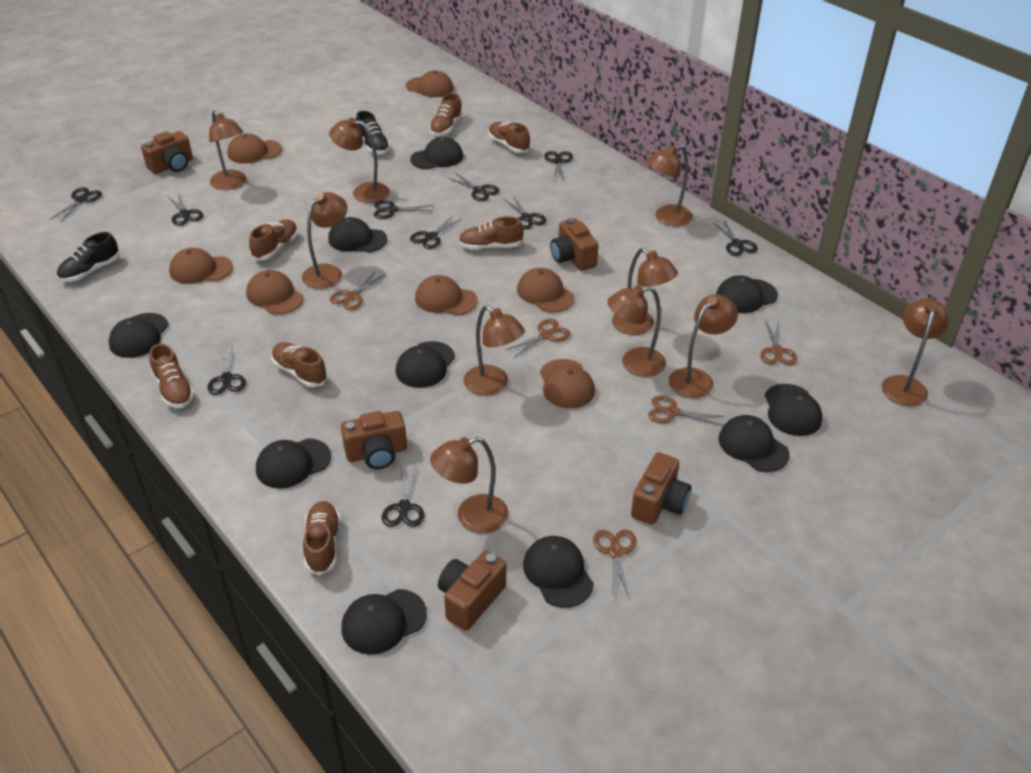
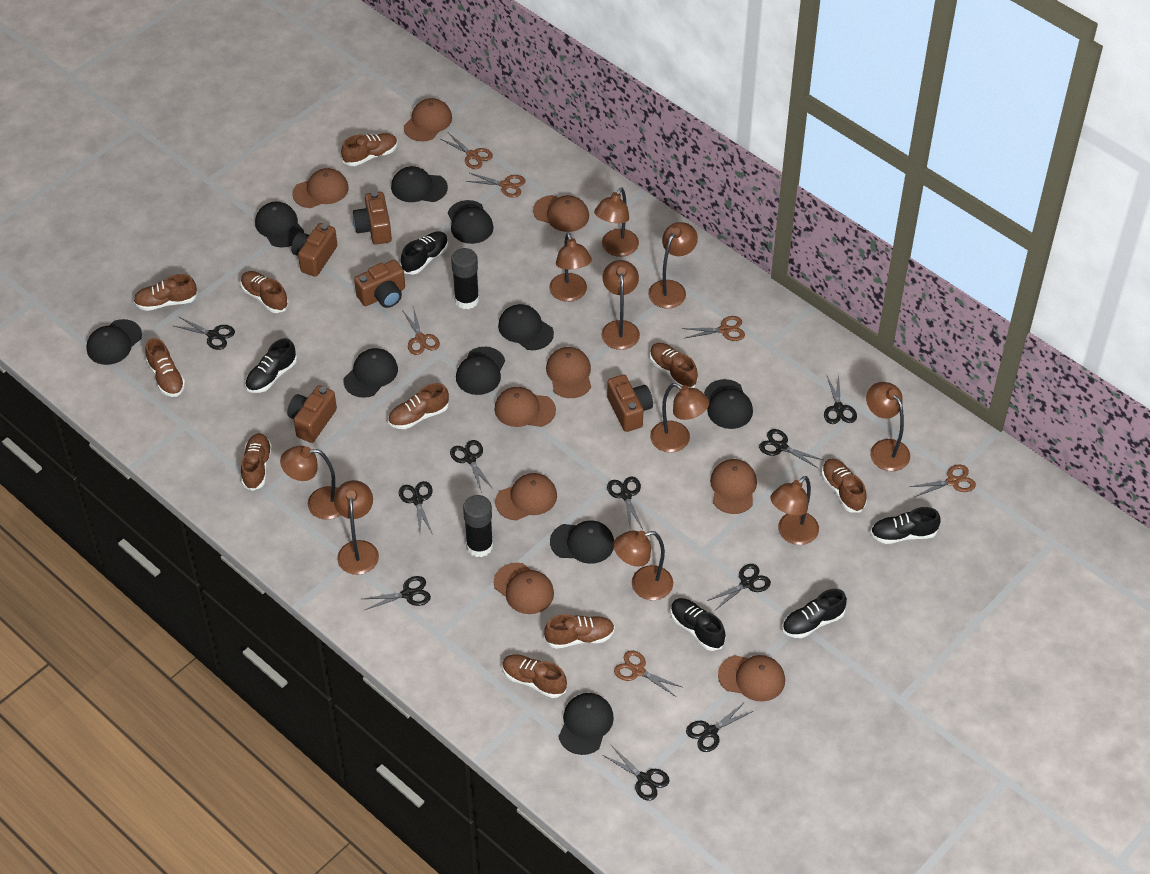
black glue stick: none = 0 -> [451,248,479,309] [463,495,493,557] = 2
black shoe: [57,232,119,282] [356,111,390,154] = 2 -> [245,338,297,393] [401,231,448,275] [671,598,725,651] [782,589,847,638] [871,507,940,544] = 5
brown cap: [169,248,233,284] [227,133,282,164] [246,270,303,314] [406,71,454,97] [415,275,478,316] [517,268,575,312] [540,359,595,409] = 7 -> [293,168,349,208] [404,98,452,142] [494,387,556,427] [494,563,554,614] [495,473,557,521] [533,195,589,232] [546,347,591,398] [710,459,757,514] [718,655,785,702] = 9
brown scissors: [330,271,386,310] [506,319,570,358] [593,530,637,598] [648,395,724,426] [760,320,797,365] = 5 -> [402,306,440,355] [441,134,493,169] [466,173,526,198] [614,650,682,697] [682,316,745,341] [909,465,976,497] = 6
brown shoe: [149,344,194,408] [249,219,298,260] [271,342,328,387] [303,501,340,575] [429,93,463,136] [458,216,523,250] [488,122,530,153] = 7 -> [133,274,198,311] [145,338,185,397] [241,271,289,313] [241,433,272,491] [341,133,398,166] [388,383,449,429] [502,654,567,698] [544,614,615,649] [650,343,698,388] [821,459,867,513] = 10

